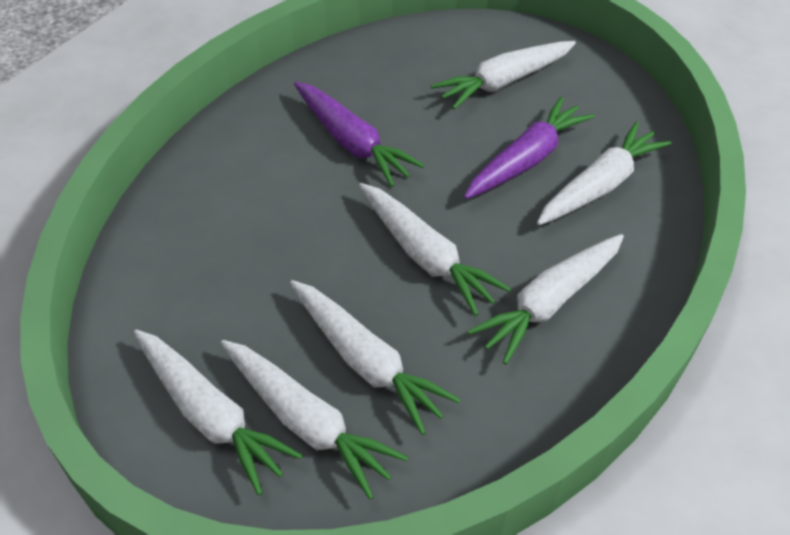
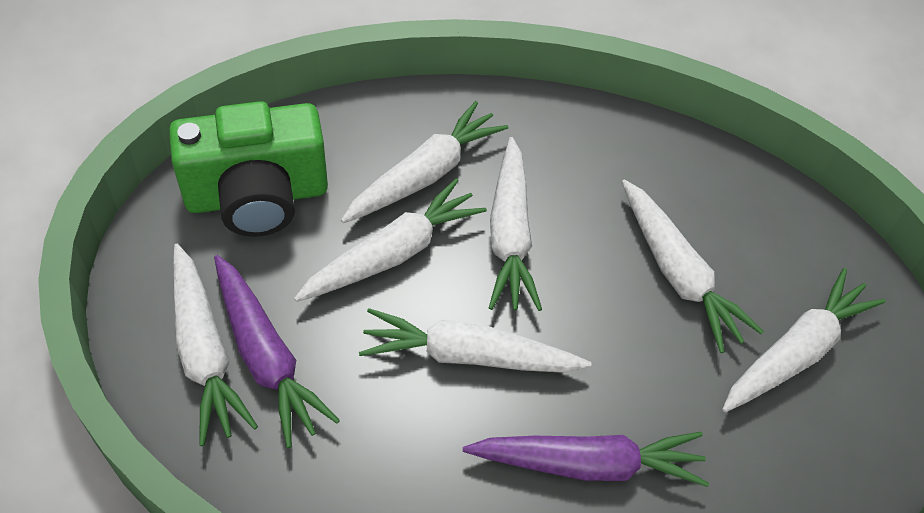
green camera: none = 0 -> [169,101,328,237] = 1

